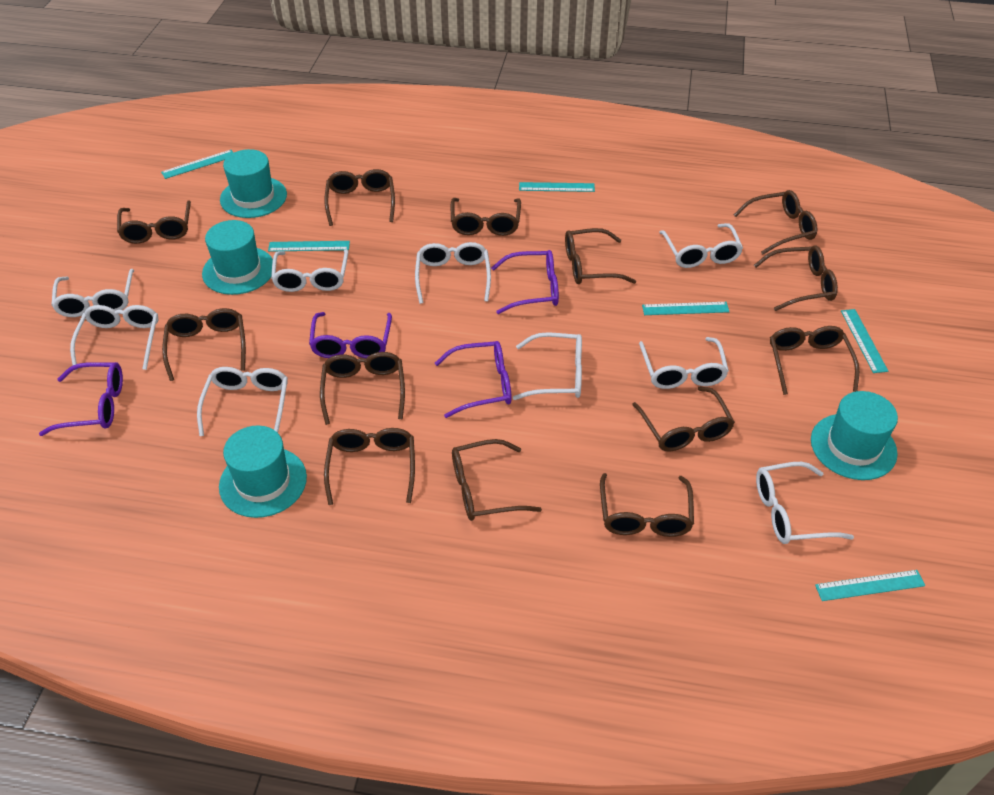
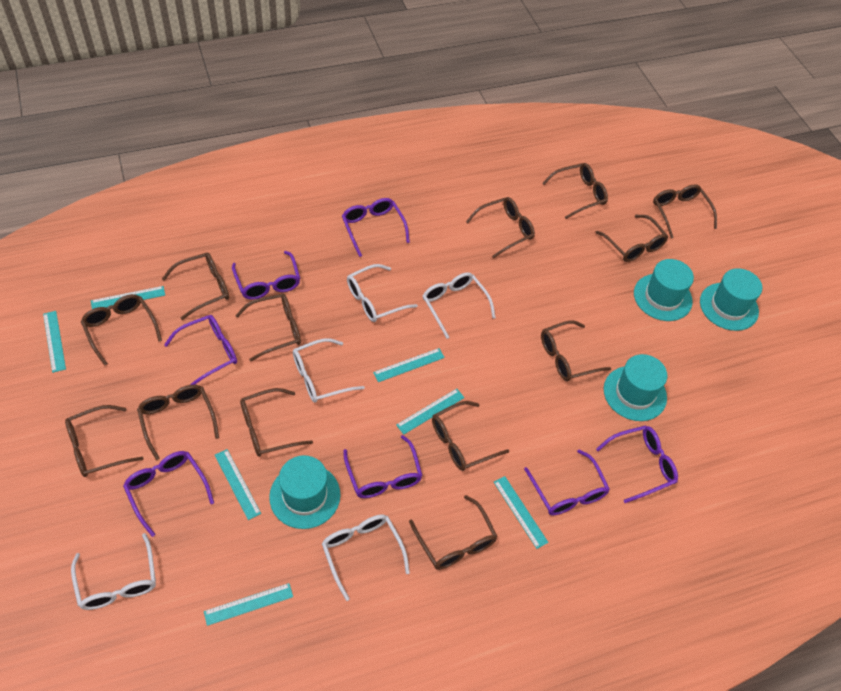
purple glasses: [39,362,123,436] [309,312,392,358] [435,341,512,418] [491,250,559,314] = 4 -> [123,451,214,537] [164,315,237,385] [232,251,300,300] [342,198,410,257] [343,435,422,498] [524,449,610,515] [596,425,678,503] = 7
turquoise ruler: [161,150,233,179] [268,241,350,252] [519,182,595,192] [642,302,729,315] [815,570,925,601] [841,309,888,373] = 6 -> [43,311,66,373] [91,286,165,309] [204,583,293,626] [215,449,261,520] [373,348,445,382] [396,389,465,435] [494,476,548,549] = 7
white glasses: [51,269,134,317] [70,305,158,370] [197,367,288,436] [271,250,348,292] [415,242,491,304] [513,332,582,400] [639,337,729,389] [659,223,743,268] [756,462,854,544] = 9 -> [71,533,156,610] [293,338,365,403] [322,514,410,601] [347,264,418,322] [423,272,496,339] = 5

